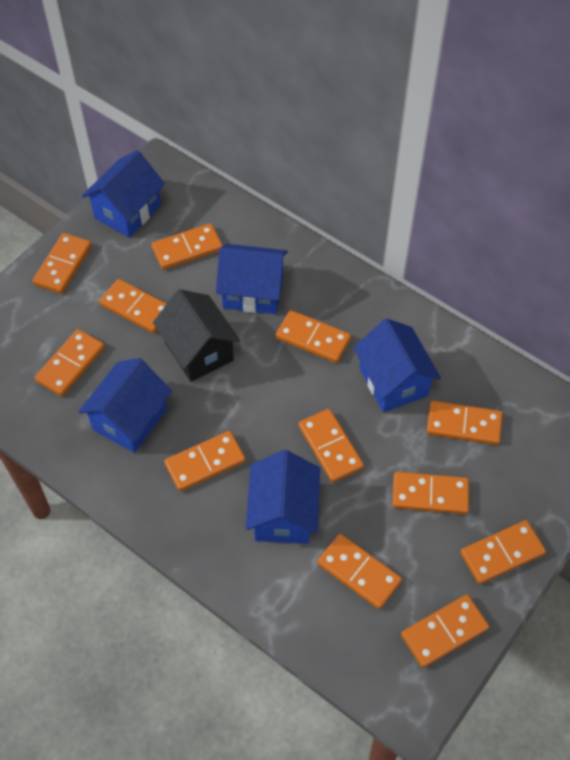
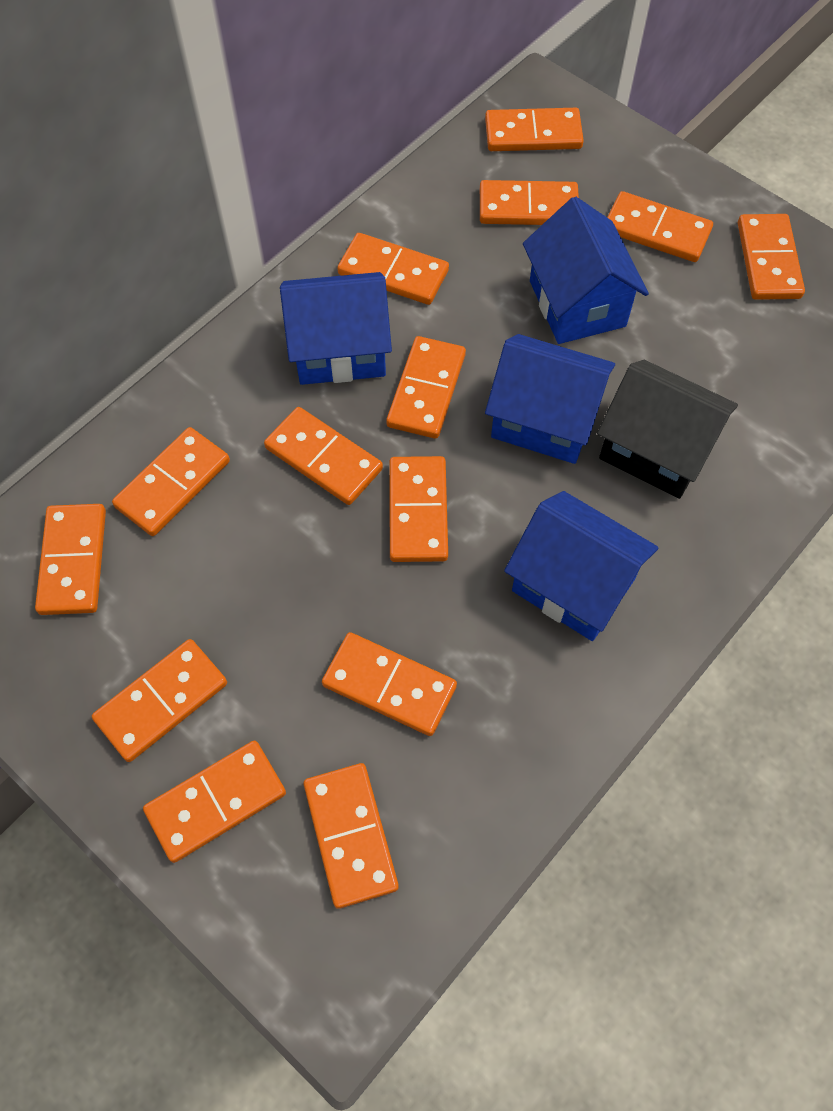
blue house: [78,358,172,453] [82,150,165,238] [216,244,288,314] [246,450,320,544] [354,319,441,412] = 5 -> [280,272,392,385] [485,334,615,464] [504,491,658,641] [523,197,649,344] = 4
orange domino: [33,233,92,294] [35,329,105,396] [99,279,167,333] [151,223,223,270] [164,431,246,491] [276,310,351,363] [299,409,364,482] [317,534,402,609] [392,472,469,514] [401,594,489,668] [427,401,502,445] [460,520,546,584] = 12 -> [35,504,106,615] [92,639,227,762] [112,427,230,536] [143,741,286,863] [264,407,383,505] [304,763,399,909] [322,632,457,736] [337,233,449,305] [386,336,466,439] [389,456,448,562] [480,180,579,225] [485,108,584,151] [607,191,713,262] [738,214,805,300] = 14

